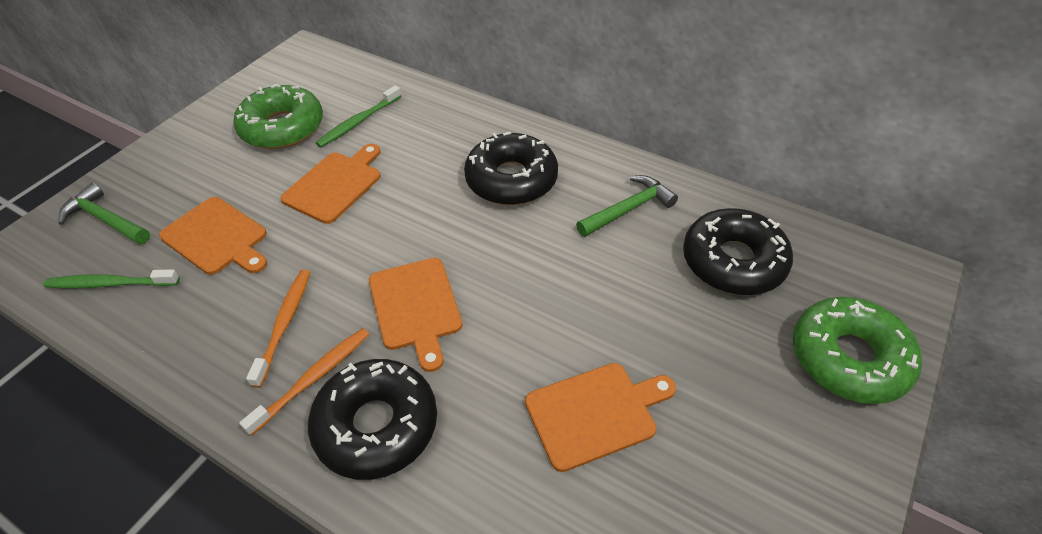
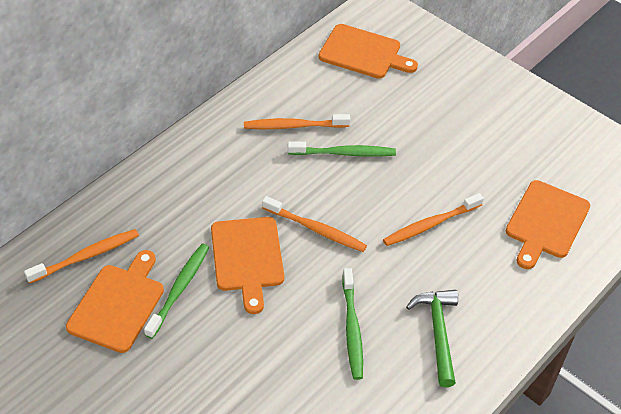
black donut: [308,359,437,480] [464,132,558,205] [683,208,793,295] = 3 -> none = 0
green donut: [233,84,323,149] [793,297,922,404] = 2 -> none = 0
green hammer: [59,183,150,244] [576,175,678,237] = 2 -> [406,290,458,387] = 1
green toothbrush: [43,269,180,288] [316,85,401,147] = 2 -> [144,244,209,339] [288,141,396,157] [342,268,363,380] = 3
orange toothbrush: [239,328,369,436] [246,270,310,388] = 2 -> [24,229,139,284] [244,114,350,129] [262,196,367,252] [383,193,484,246] = 4

